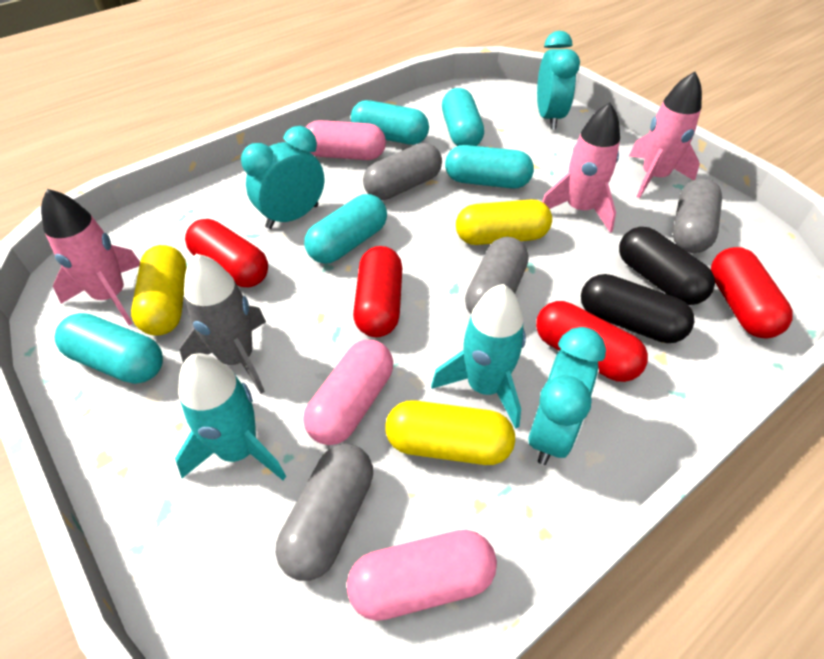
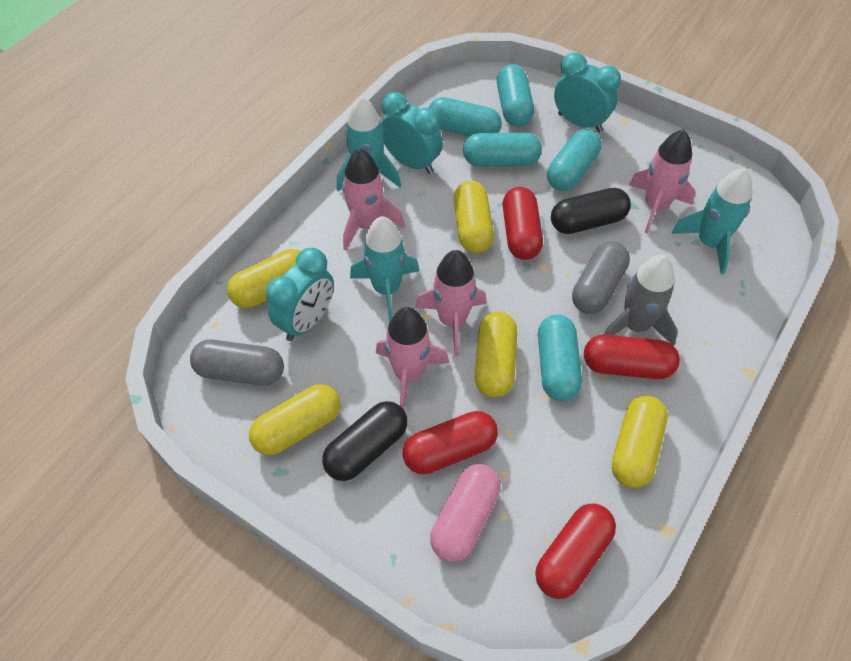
grey capsule: [276,444,373,581] [363,143,442,200] [465,237,528,314] [673,178,722,253] = 4 -> [190,340,284,386] [572,241,630,314] = 2
pink capsule: [303,340,393,445] [306,120,386,160] [347,530,497,621] = 3 -> [430,464,501,562] = 1
pink rocket: [41,189,140,325] [542,102,620,233] [629,72,702,198] = 3 -> [342,148,405,251] [376,307,449,409] [415,250,487,356] [629,129,695,234] = 4
turquoise rocket: [175,353,286,480] [431,284,526,429] = 2 -> [337,96,401,191] [350,216,420,323] [671,168,752,274] = 3
yellow capsule: [131,245,187,336] [385,400,515,465] [456,199,552,245] = 3 -> [227,249,301,308] [249,384,340,455] [453,181,494,253] [475,312,517,397] [612,396,668,488] = 5

